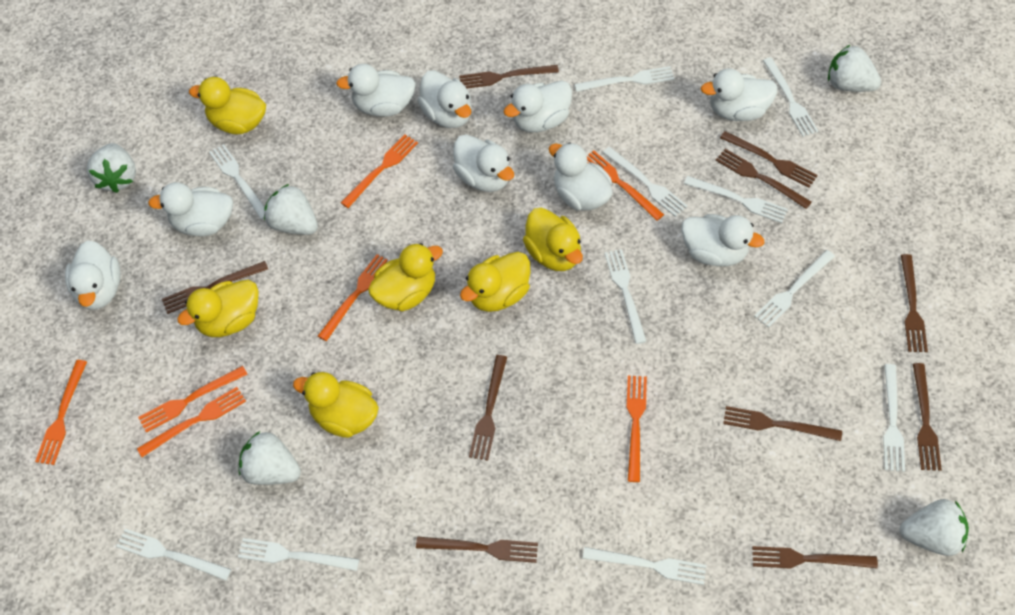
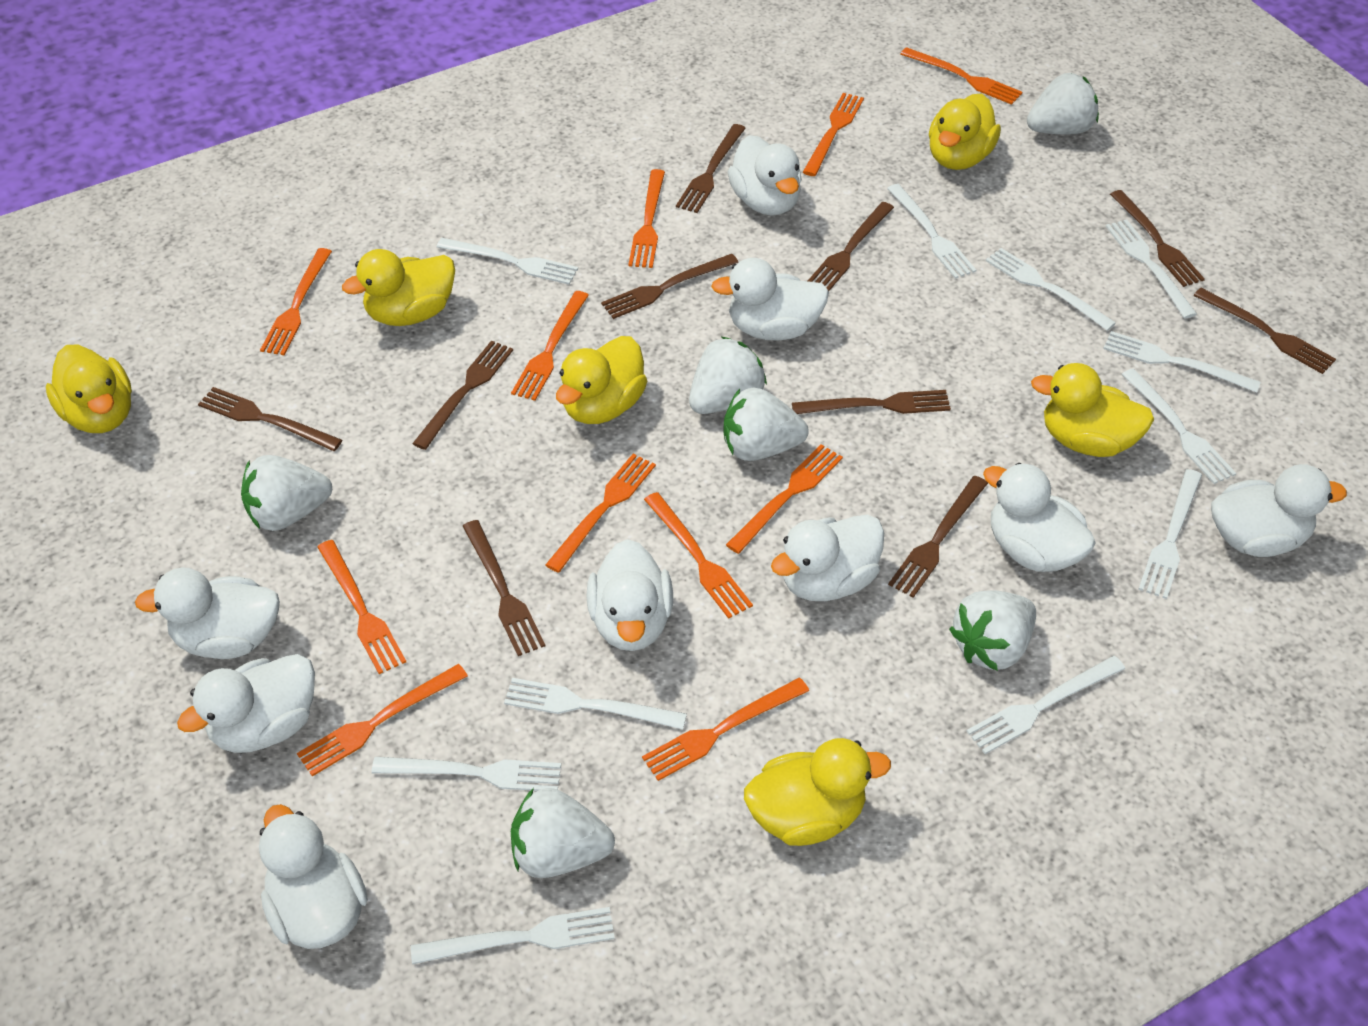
orange fork: [35,360,87,465] [137,387,246,457] [138,366,248,433] [318,254,390,341] [341,135,418,208] [587,150,664,221] [626,376,647,482] = 7 -> [260,248,332,355] [297,664,468,776] [317,540,406,674] [511,291,589,401] [545,454,656,573] [628,169,665,268] [642,678,809,781] [644,492,753,619] [726,444,843,554] [803,93,864,176] [900,47,1022,105] = 11
white strawberry: [87,143,136,193] [238,431,301,485] [264,184,318,235] [828,45,881,92] [899,499,969,556] = 5 -> [241,455,332,531] [511,788,615,878] [689,337,767,414] [723,387,809,461] [949,590,1036,671] [1027,73,1099,135] = 6

